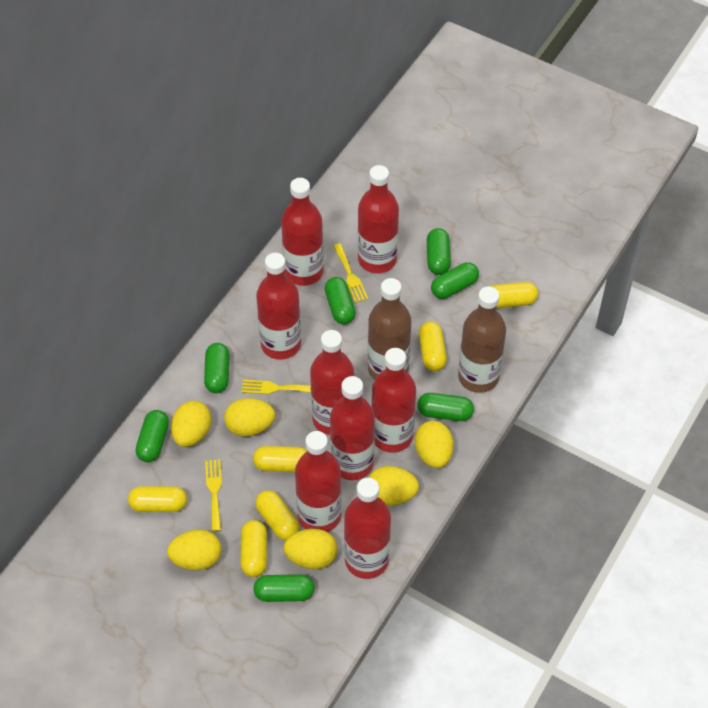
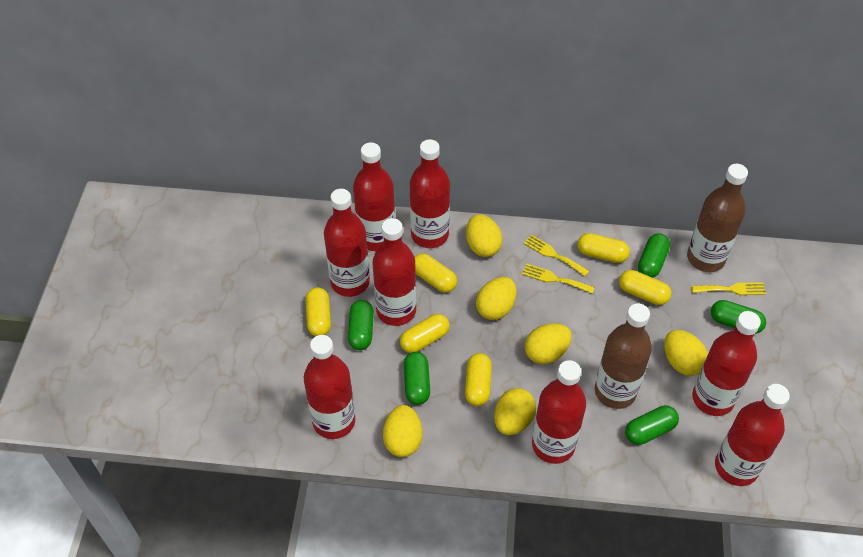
green capsule: [136,410,169,462] [204,343,230,393] [253,574,315,602] [325,277,356,325] [417,393,474,421] [427,228,451,275] [431,262,479,299] = 7 -> [348,300,374,350] [404,352,430,405] [625,405,679,445] [638,234,670,278] [711,300,766,334] = 5

